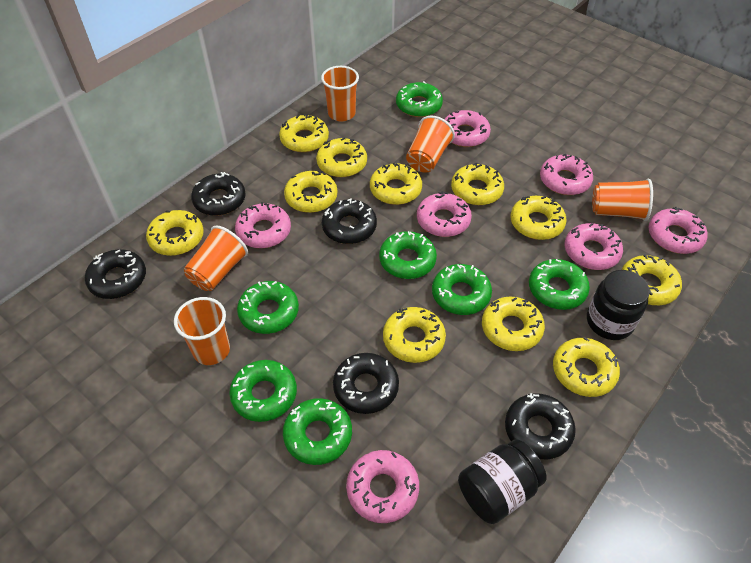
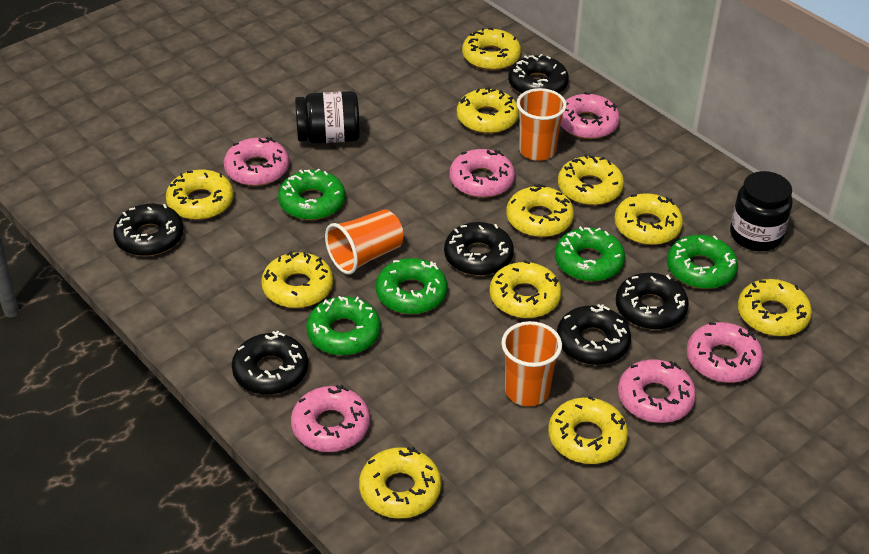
black donut: [85,249,146,299] [191,172,246,216] [322,199,377,244] [333,353,399,414] [505,393,576,459] = 5 -> [113,204,184,256] [232,331,308,395] [444,222,514,276] [508,54,569,94] [557,304,631,365] [616,273,689,330] = 6
green donut: [229,360,297,422] [237,281,299,334] [283,398,352,465] [379,231,437,279] [396,81,443,117] [432,264,492,315] [529,259,590,310] = 7 -> [278,169,345,220] [307,296,381,355] [376,258,447,314] [555,226,625,282] [667,235,738,289] = 5
orange cup: [174,297,230,365] [184,226,248,291] [321,66,359,122] [406,116,455,172] [592,179,653,221] = 5 -> [325,209,404,275] [501,321,562,406] [516,88,567,161] = 3
pink donut: [235,202,291,248] [346,450,419,523] [417,191,472,237] [444,110,491,147] [540,153,593,195] [565,223,623,270] [648,207,708,254] = 7 -> [224,137,289,186] [291,385,370,452] [450,149,515,198] [560,92,620,139] [618,359,696,423] [687,322,763,383] = 6

